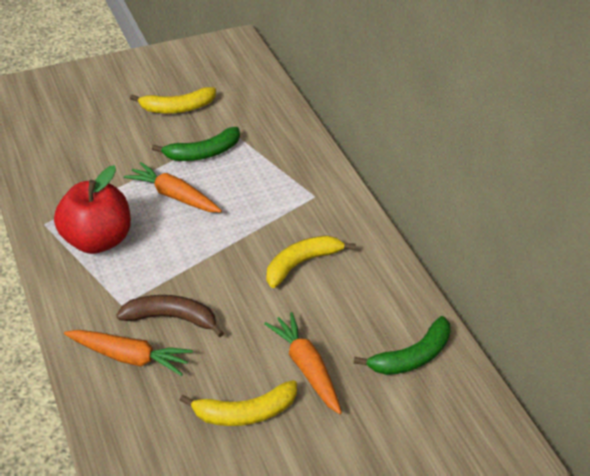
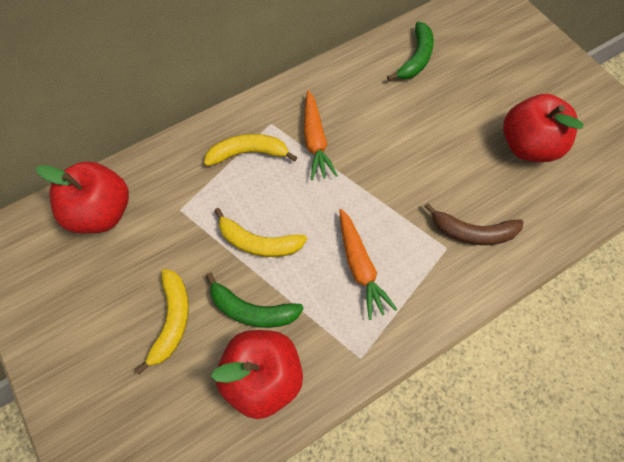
orange carrot: [64,330,193,376] [124,162,222,213] [264,312,342,414] = 3 -> [304,90,338,180] [339,209,398,320] = 2
red apple: [54,165,131,254] = 1 -> [36,162,129,234] [211,330,303,419] [503,94,584,162] = 3

